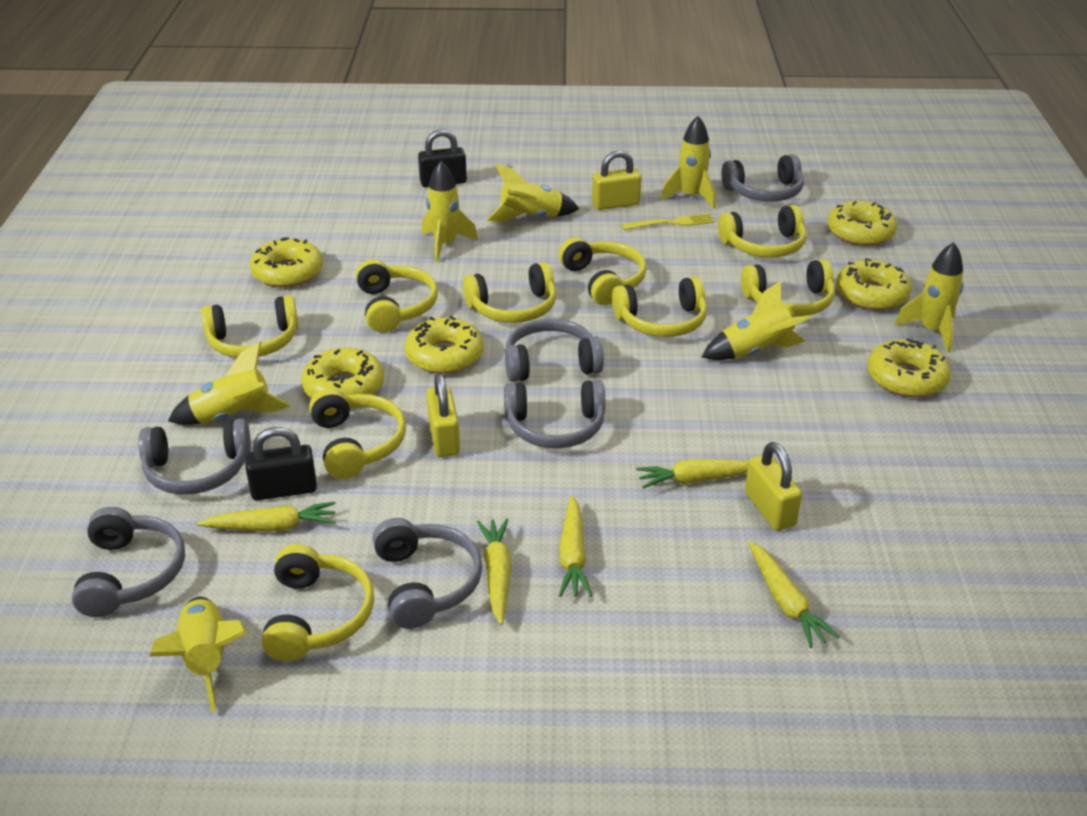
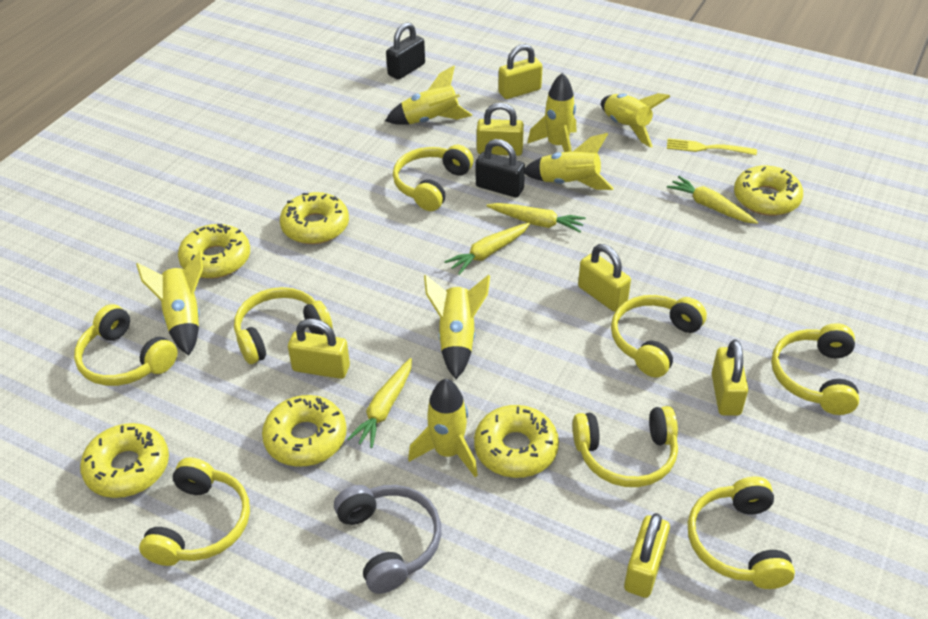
grey headphones: [72,507,185,617] [138,419,251,494] [373,518,482,629] [504,380,605,448] [505,319,604,382] [721,154,804,202] = 6 -> [334,485,441,594] = 1
yellow carrot: [197,502,336,532] [477,518,512,625] [559,496,593,597] [636,459,749,489] [748,541,840,648] = 5 -> [347,358,412,448] [444,223,530,275] [486,203,586,233] [667,176,758,224] = 4
yellow headphones: [201,295,298,358] [262,544,374,661] [309,388,406,479] [356,259,438,333] [463,262,556,323] [559,237,647,305] [612,277,707,337] [718,205,806,258] [741,259,835,316] = 9 -> [74,304,178,386] [139,457,250,566] [234,287,333,364] [393,145,474,211] [573,406,678,487] [611,295,707,378] [688,476,795,589] [771,323,859,415] = 8
yellow padlock: [426,373,460,457] [592,150,641,210] [745,442,802,531] = 3 -> [288,319,350,379] [477,103,524,156] [498,44,543,99] [578,244,631,312] [624,513,670,598] [711,340,748,416] = 6

